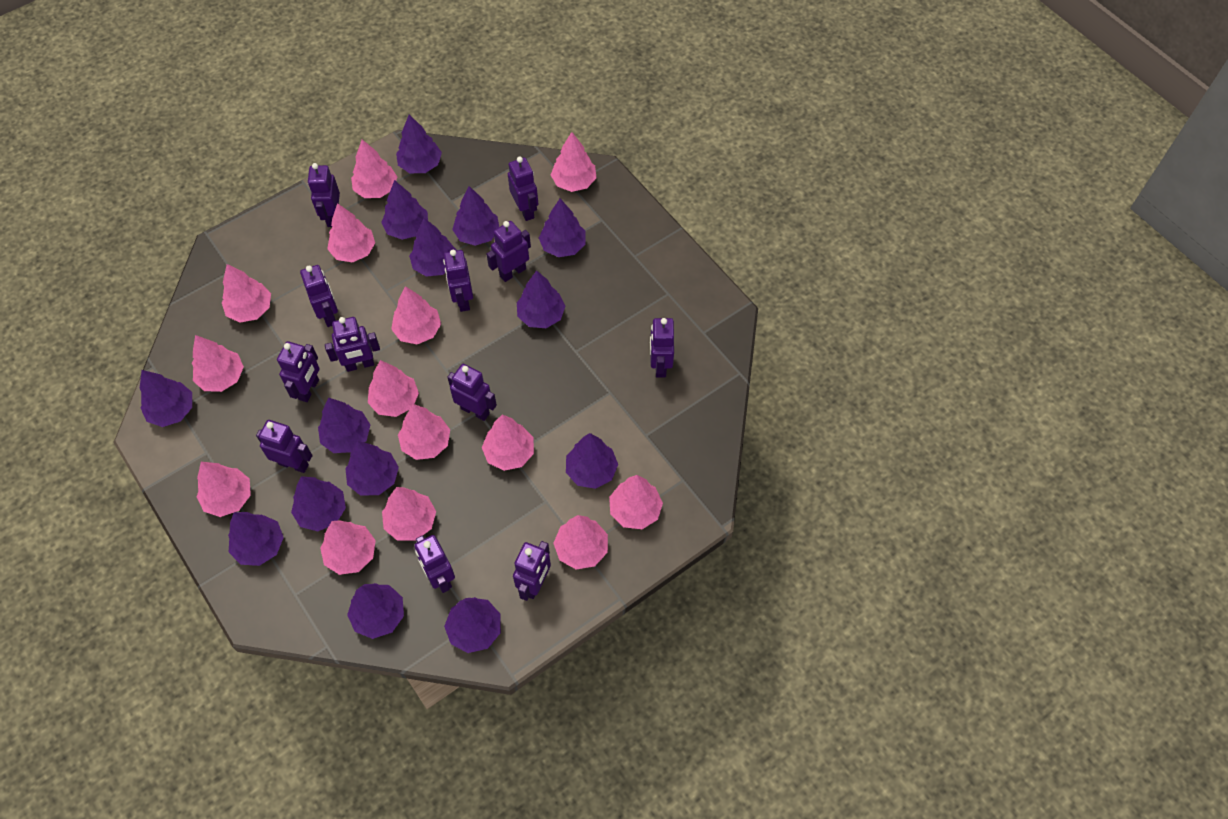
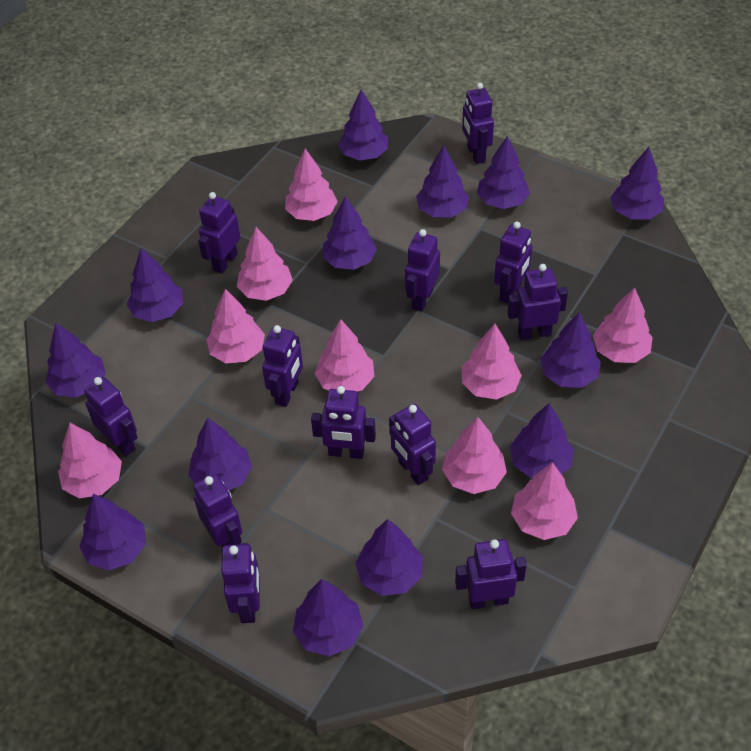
pink tree: [192,335,244,392] [197,462,251,517] [222,264,271,323] [320,520,376,575] [327,203,375,262] [351,140,397,198] [368,360,419,417] [382,487,436,541] [391,286,441,344] [398,404,450,460] [482,414,534,471] [551,132,596,192] [553,515,608,570] [609,475,663,529] = 14 -> [58,422,122,499] [207,289,265,363] [237,227,293,301] [285,149,338,221] [315,319,375,392] [442,417,507,494] [462,324,522,400] [511,462,578,540] [593,287,653,363] = 9
purple tree: [140,370,192,427] [228,512,284,566] [291,476,346,531] [318,397,370,453] [345,441,399,496] [347,583,404,639] [381,180,428,240] [396,114,442,173] [409,218,456,277] [444,597,501,653] [452,186,499,246] [517,270,565,328] [539,198,586,257] [566,433,618,489] = 14 -> [46,323,106,398] [79,494,146,570] [127,248,183,322] [188,417,252,491] [293,579,363,657] [323,196,377,270] [338,89,388,161] [355,519,423,596] [416,145,469,217] [477,136,530,209] [510,403,574,478] [540,312,601,388] [610,147,664,219] = 13

